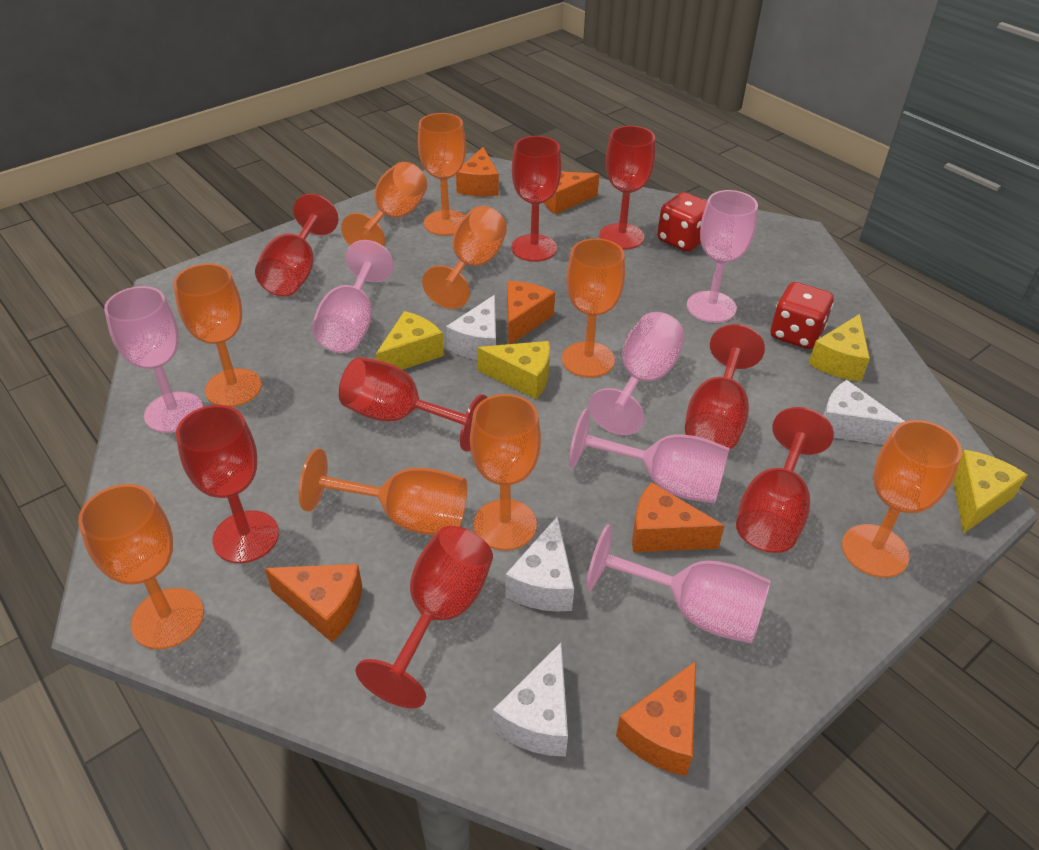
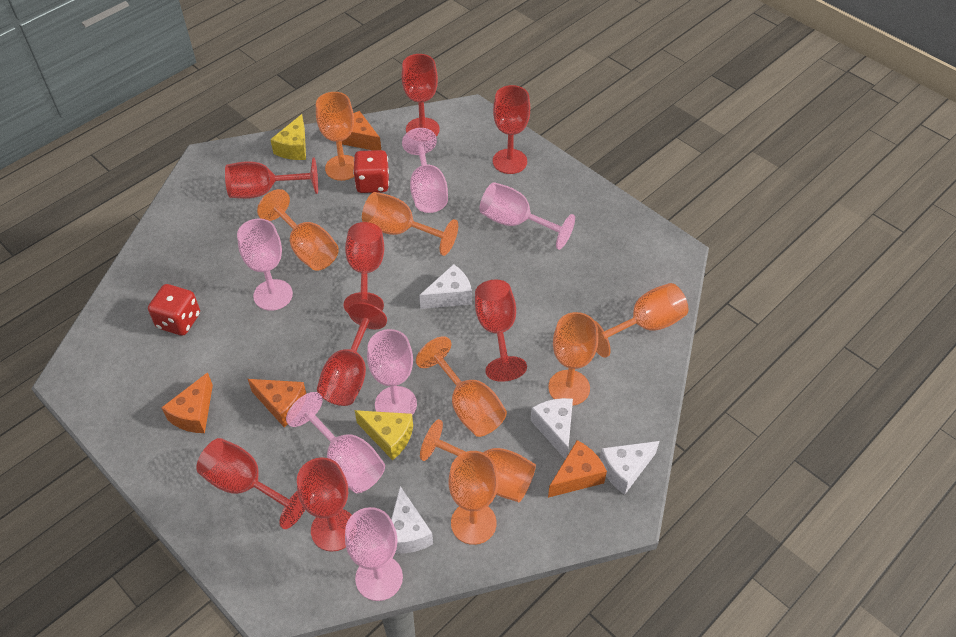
orange cheese: [264,564,362,642] [456,147,499,196] [507,281,555,344] [544,172,599,214] [616,661,696,776] [632,482,724,552] = 6 -> [161,372,213,433] [248,379,306,427] [342,111,381,150] [548,440,607,498] = 4
orange goblet: [78,484,204,649] [173,263,262,407] [299,448,467,536] [341,162,427,246] [418,113,466,236] [422,206,507,309] [470,394,541,551] [562,238,625,378] [842,420,962,578] = 9 -> [257,189,339,271] [316,92,354,181] [362,192,458,256] [416,336,507,437] [420,419,536,502] [449,451,498,545] [548,312,598,406] [594,283,688,358] = 8
yellow cheese: [376,311,444,370] [477,341,550,399] [809,314,870,382] [953,450,1027,534] = 4 -> [270,114,306,160] [355,410,413,460] = 2

